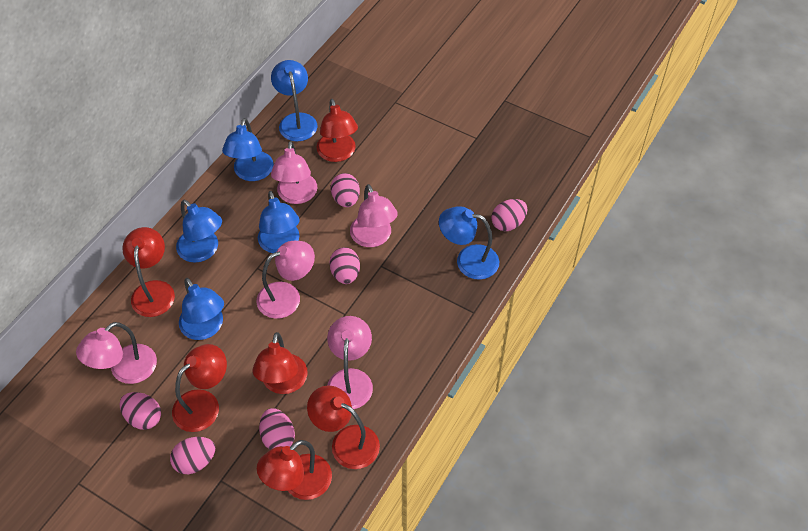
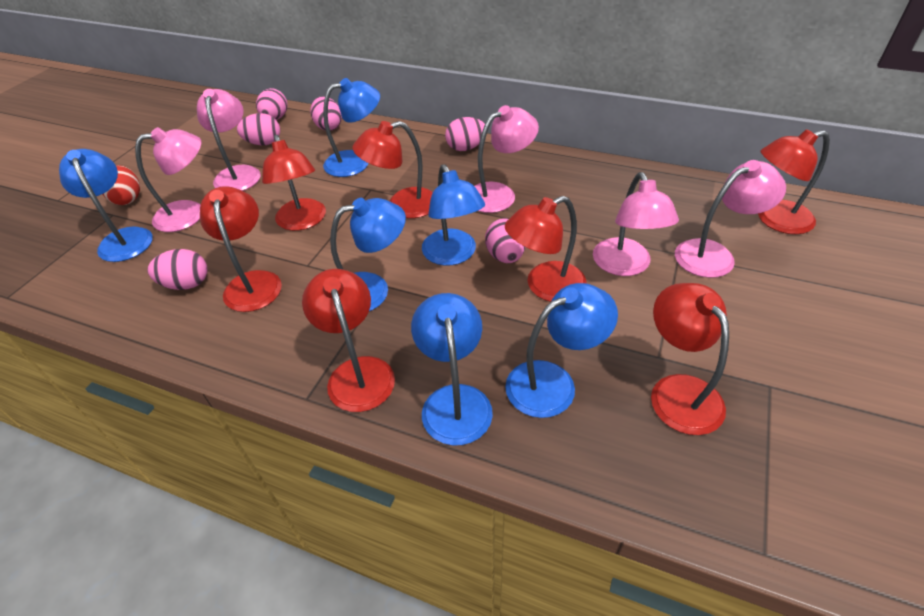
red egg: none = 0 -> [103,165,140,205] = 1
red lamp: [122,227,175,317] [172,344,227,432] [252,332,307,394] [257,440,332,500] [307,385,380,469] [316,99,358,162] = 6 -> [200,186,282,312] [262,135,326,231] [302,269,395,412] [352,121,433,218] [505,196,587,302] [651,283,729,435] [758,129,830,234] = 7

